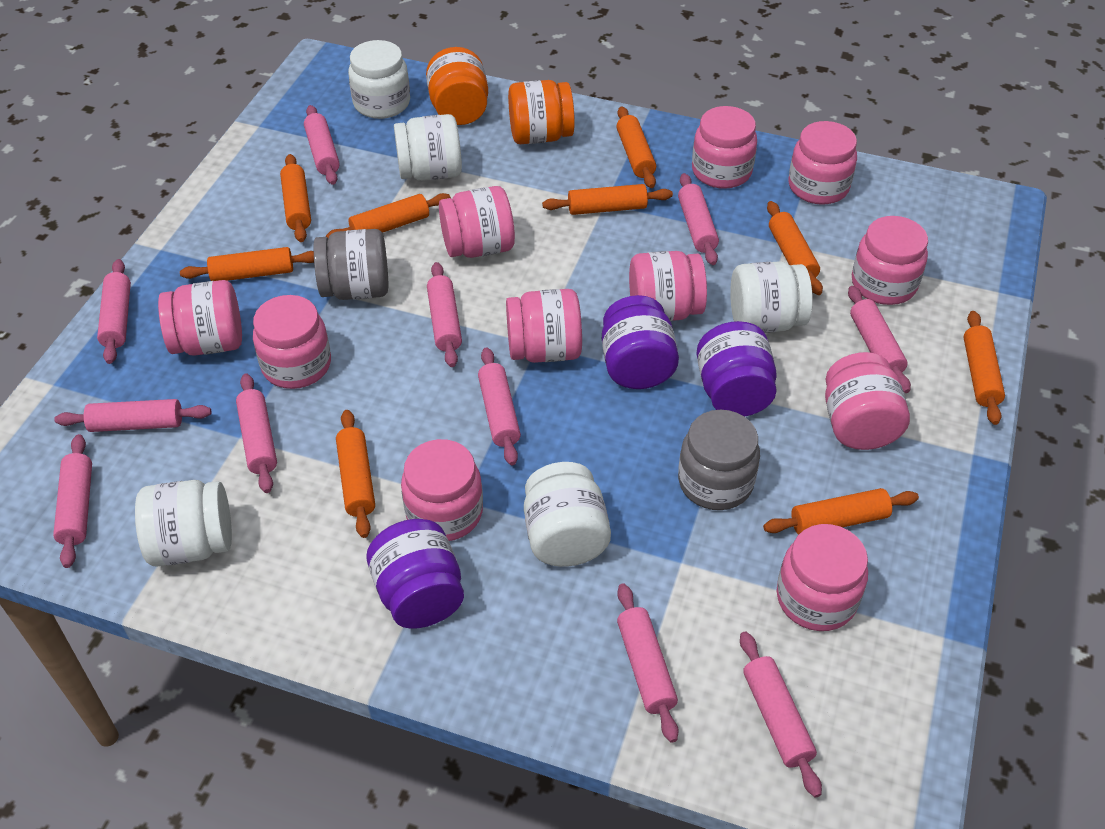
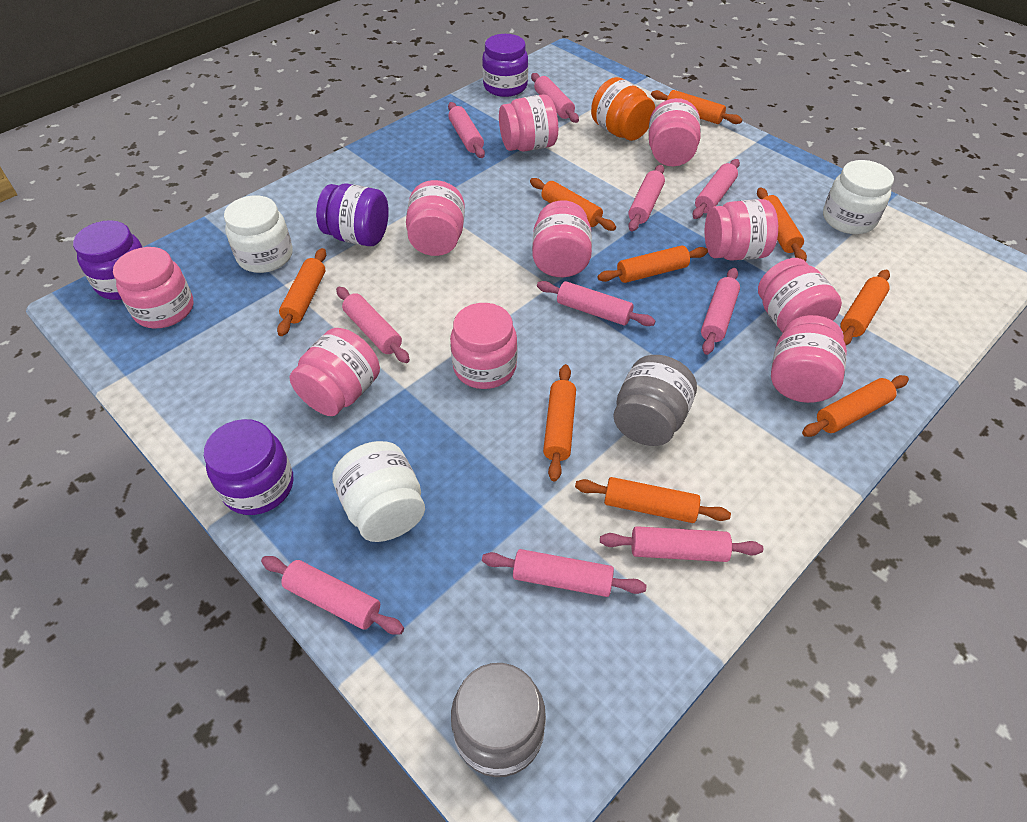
orange jar: [426,47,488,125] [508,80,575,144] = 2 -> [591,77,655,141] = 1
pink jar: [158,280,242,356] [253,295,331,389] [401,439,483,541] [439,186,515,258] [506,289,582,363] [629,251,707,321] [692,106,757,189] [777,524,868,631] [788,121,857,205] [825,352,910,450] [852,216,928,305] = 11 -> [113,247,194,328] [290,328,380,416] [406,180,465,256] [450,303,517,389] [499,94,558,151] [532,200,592,277] [648,98,701,166] [705,199,778,261] [758,258,842,333] [771,315,847,403] = 10
pink rolling pin: [53,434,92,568] [54,399,211,432] [97,259,131,364] [236,373,277,493] [304,105,340,185] [427,262,462,367] [478,347,521,465] [617,583,679,743] [678,173,719,265] [740,631,822,798] [848,286,911,393] = 11 -> [261,556,404,635] [336,287,410,363] [448,102,485,158] [482,549,647,597] [531,73,579,123] [537,281,655,326] [600,526,763,562] [628,165,665,231] [693,159,740,219] [701,268,740,355] = 10
purple jar: [366,519,464,629] [602,295,679,389] [696,321,777,417] = 3 -> [73,220,142,300] [204,419,293,515] [316,183,389,246] [482,34,528,97] = 4
white jar: [135,480,232,566] [348,40,410,119] [394,114,462,181] [524,462,611,567] [730,261,813,333] = 5 -> [224,195,293,273] [332,441,425,542] [823,160,894,234] = 3

